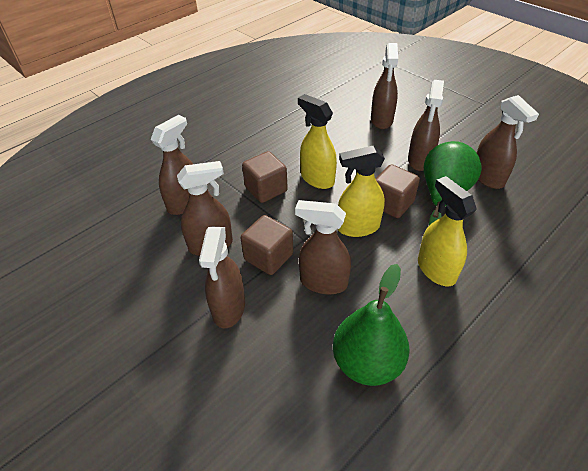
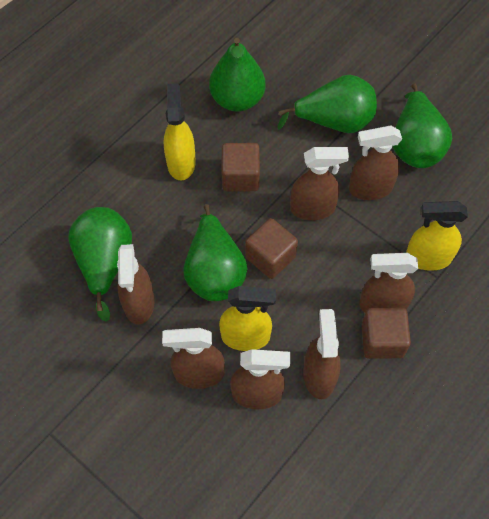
green pear: [333,264,410,386] [424,141,482,225] = 2 -> [68,207,132,322] [183,204,248,301] [209,38,266,112] [277,75,377,133] [393,83,452,168] = 5

